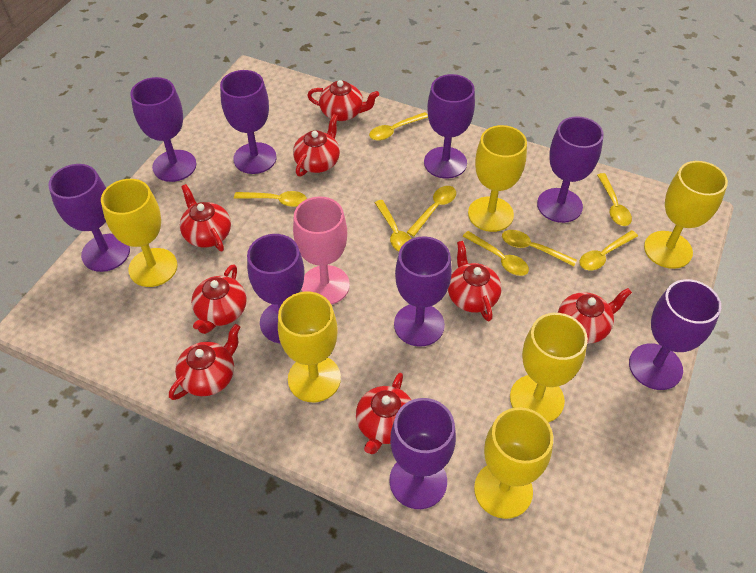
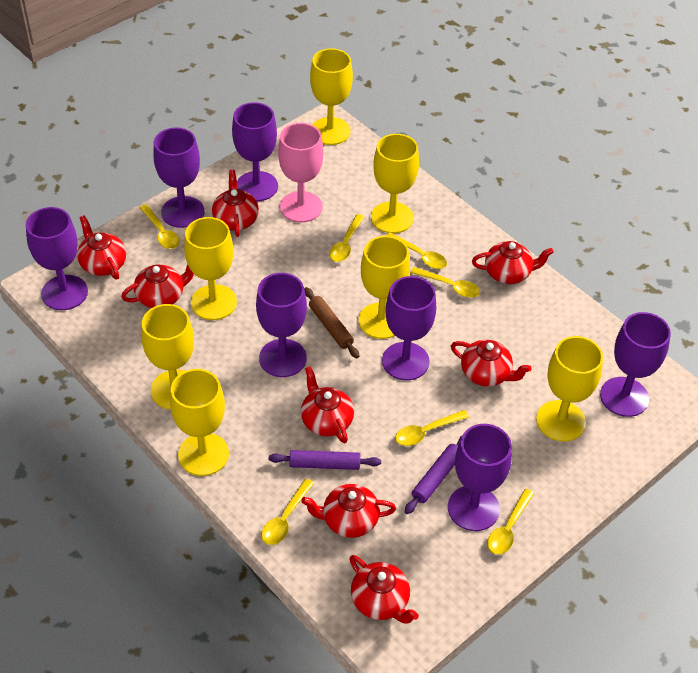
brown rolling pin: none = 0 -> [304,287,359,358] = 1
purple goblet: [48,164,130,272] [130,77,196,182] [220,70,277,174] [247,234,304,344] [389,398,456,509] [394,236,452,347] [424,74,475,179] [537,116,604,223] [629,279,721,390] = 9 -> [26,207,88,310] [153,127,205,228] [232,102,278,201] [256,273,307,377] [382,276,436,380] [448,424,512,531] [600,312,671,417] = 7
purple rolling pin: none = 0 -> [269,450,381,470] [405,435,463,514] = 2
yellow goblet: [101,179,177,287] [278,292,341,402] [468,125,527,232] [474,407,553,519] [510,313,588,423] [644,161,728,269] = 6 -> [141,304,194,410] [170,369,229,476] [184,217,237,320] [310,48,353,145] [359,236,410,339] [371,134,419,233] [536,336,603,441] = 7
yellow spoon: [234,191,307,207] [369,112,428,141] [375,200,412,251] [407,186,456,237] [463,231,529,276] [502,230,577,267] [579,230,638,270] [597,173,632,226] = 8 -> [140,204,180,249] [261,479,314,545] [329,214,364,262] [386,233,447,269] [395,410,469,446] [410,267,480,298] [487,489,534,555] = 7

